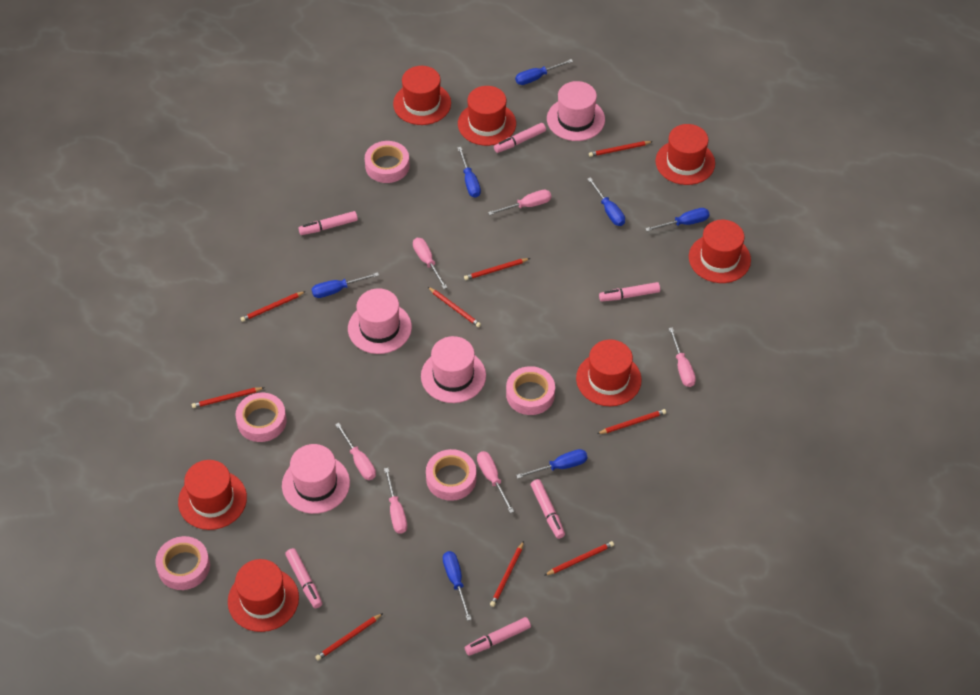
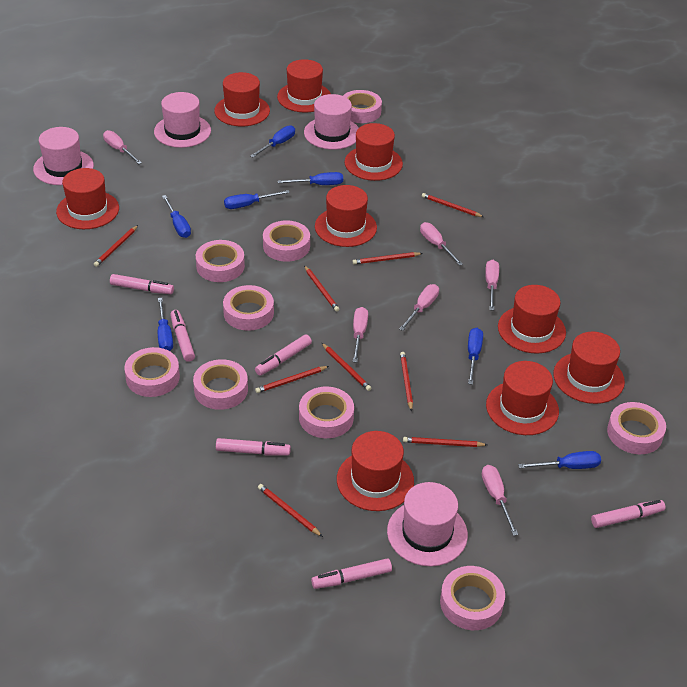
pink tape: [155,536,210,590] [235,393,287,442] [365,141,410,183] [426,449,477,501] [506,366,555,415] = 5 -> [124,347,180,397] [193,359,248,410] [196,240,245,282] [223,285,274,331] [263,220,310,262] [299,387,354,438] [343,90,382,123] [440,566,505,630] [607,402,666,454] = 9
red hat: [178,460,247,530] [228,559,299,632] [393,66,451,125] [458,86,516,146] [576,339,642,406] [655,124,715,185] [689,220,751,283] = 7 -> [56,168,119,229] [214,72,270,126] [277,59,331,113] [315,185,377,247] [337,431,414,511] [345,123,403,181] [486,361,559,435] [498,285,566,353] [553,332,625,404] = 9

